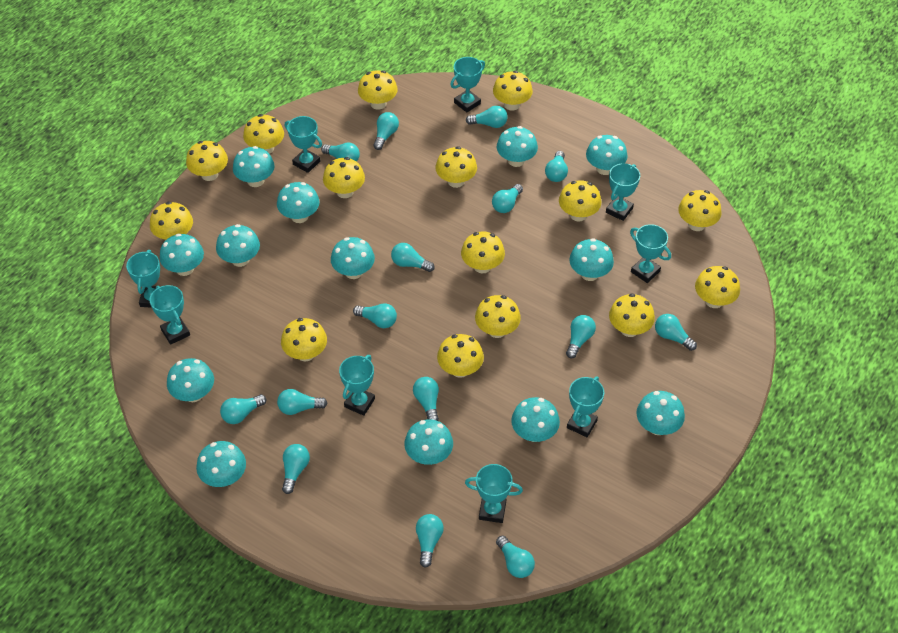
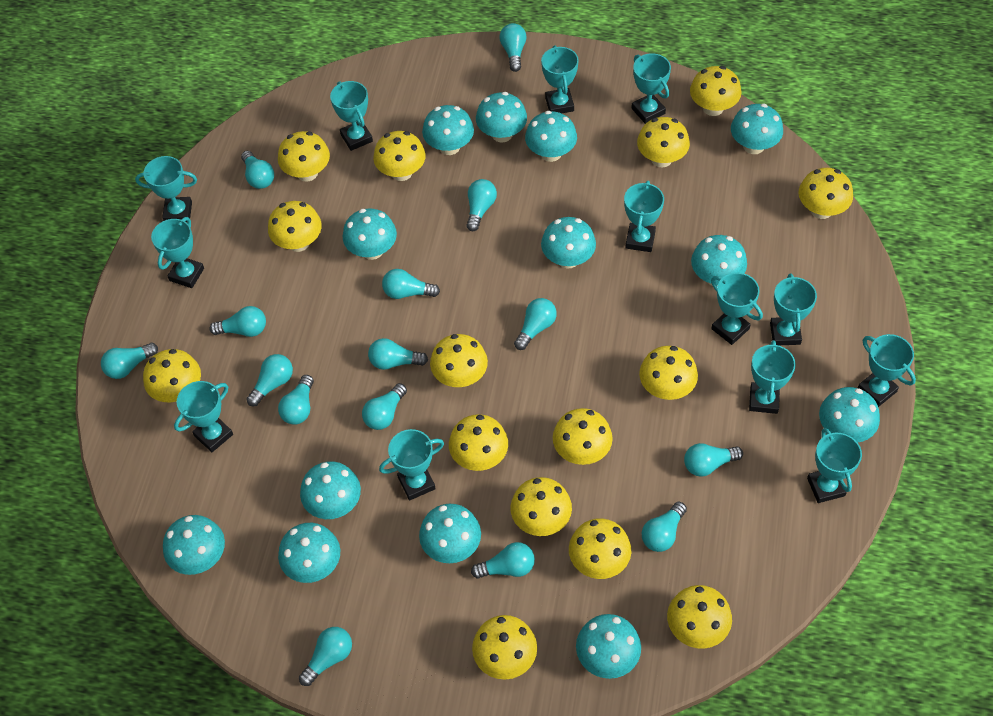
turquoise trophy: [126,250,160,308] [150,285,190,345] [285,116,322,173] [339,355,375,416] [450,57,485,113] [465,464,523,523] [567,376,604,437] [606,163,640,221] [630,224,671,283] = 9 -> [135,156,197,222] [151,217,204,288] [174,381,233,452] [330,81,373,151] [379,429,444,501] [541,46,579,113] [624,181,664,252] [632,53,671,124] [711,273,763,345] [749,340,796,414] [770,273,817,345] [807,428,862,503] [858,334,916,407] = 13

